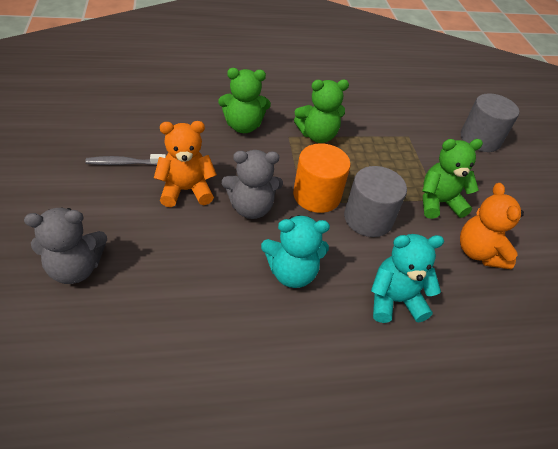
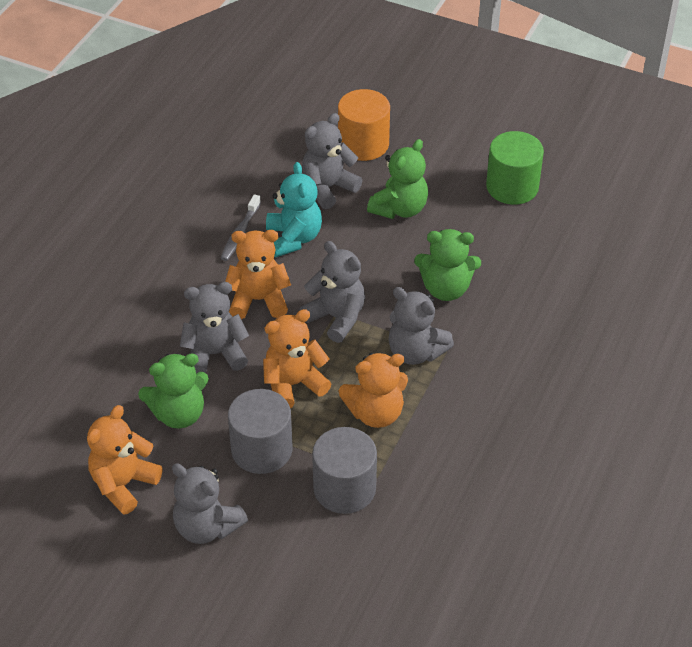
green cylinder: none = 0 -> [486,131,544,205] = 1
grey teddy bear: [24,207,107,284] [222,150,283,219] = 2 -> [172,463,248,544] [180,282,249,373] [300,241,365,343] [302,113,362,209] [388,287,454,365] = 5
orange teddy bear: [154,121,217,207] [460,183,524,269] = 2 -> [87,405,163,515] [225,230,291,319] [263,309,331,408] [339,353,408,428] = 4
turquoise teddy bear: [261,215,330,288] [371,234,444,323] = 2 -> [266,162,322,257] = 1

